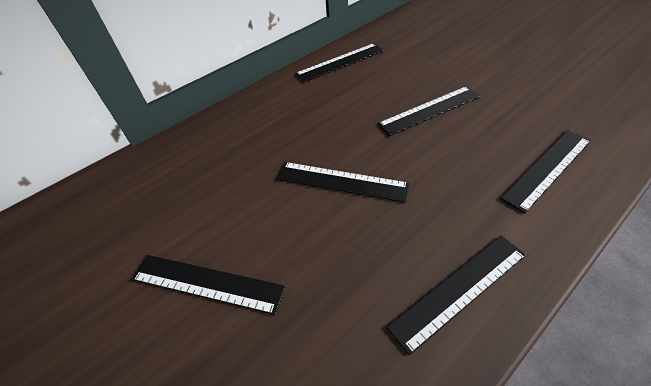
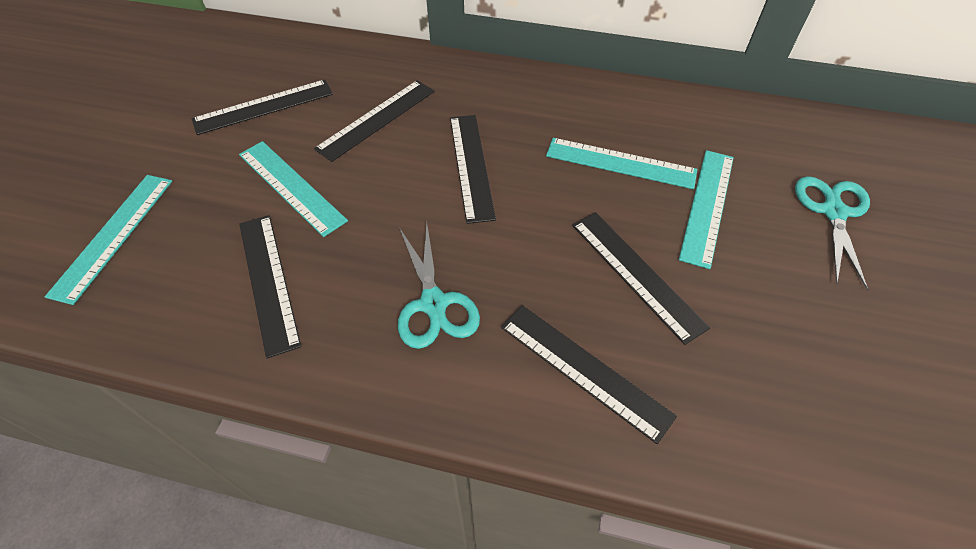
turquoise ruler: none = 0 -> [45,175,172,305] [239,141,348,237] [546,138,697,189] [679,150,734,269] = 4
turquoise scissors: none = 0 -> [398,222,480,349] [795,176,870,290] = 2

